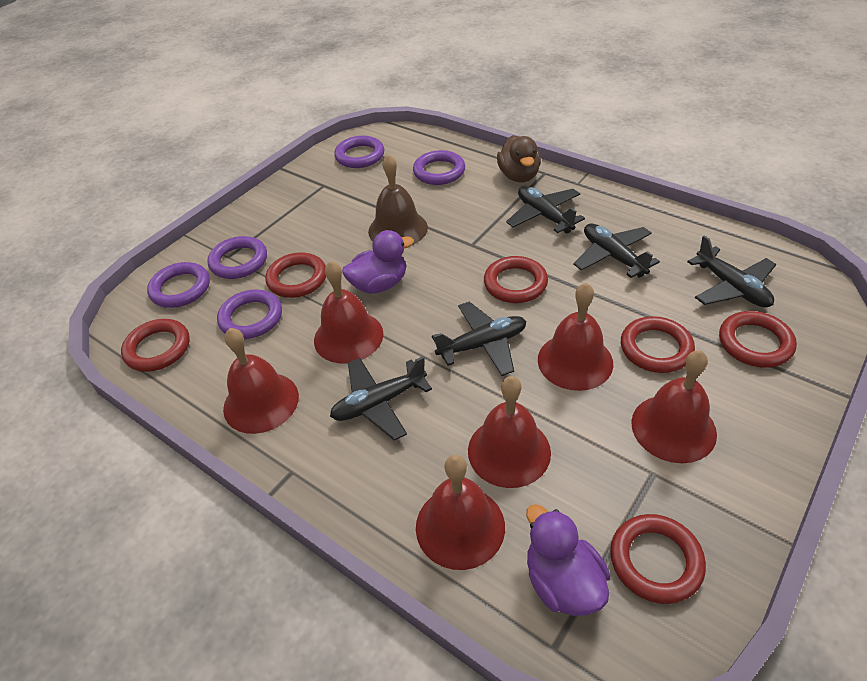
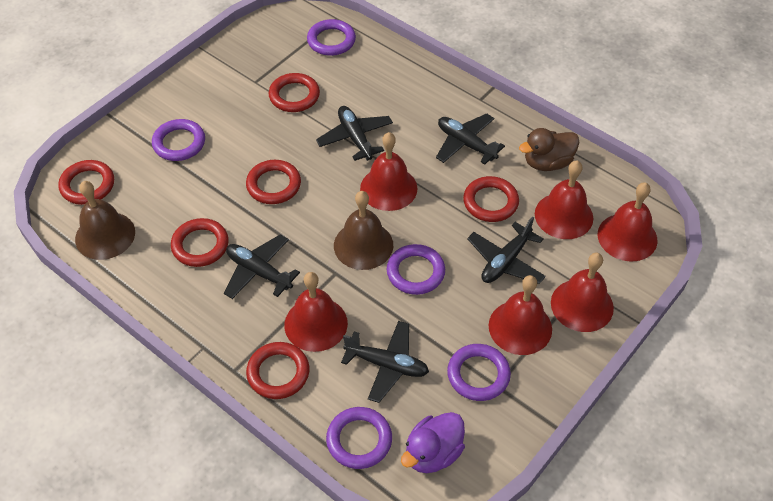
brown bell: [368,154,428,246] = 1 -> [75,181,135,260] [334,191,393,270] = 2
purple duck: [342,230,414,294] [526,504,610,616] = 2 -> [401,412,465,473] = 1

